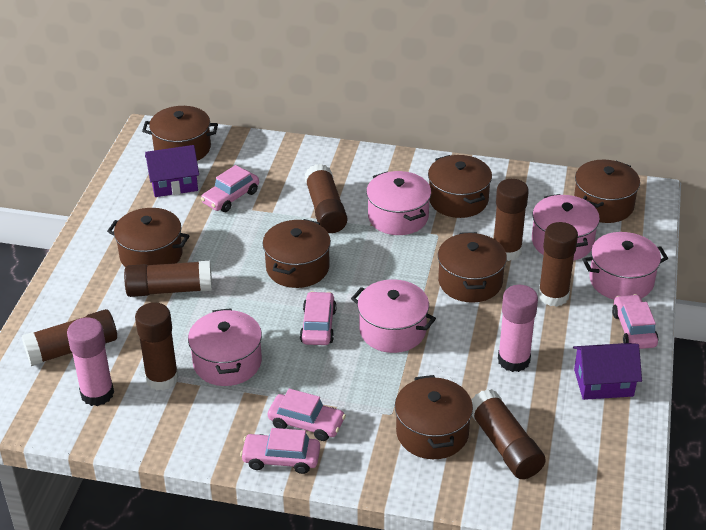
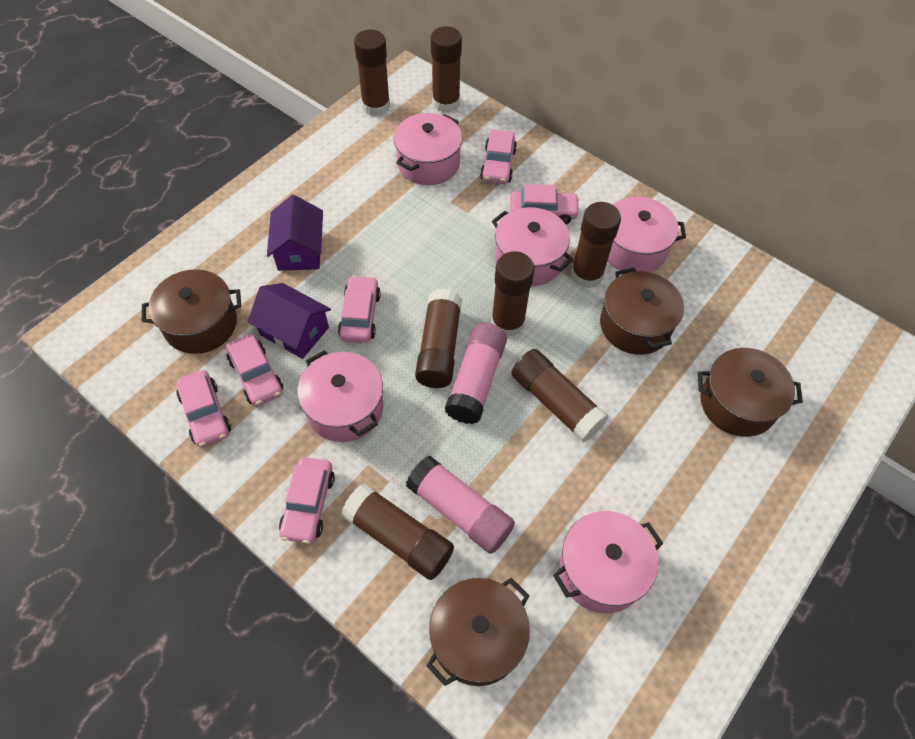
brown pot: [107,208,189,267] [142,106,218,161] [263,219,331,288] [395,375,473,459] [428,155,492,218] [438,232,507,303] [574,160,640,223] = 7 -> [142,269,241,354] [427,578,530,686] [600,268,684,355] [698,348,803,437] = 4
pink car: [201,165,259,212] [240,428,320,474] [268,389,346,441] [300,291,337,345] [612,294,658,349] = 5 -> [176,370,231,447] [226,334,283,406] [279,457,335,544] [338,275,381,343] [480,129,517,184] [510,184,580,224] = 6

